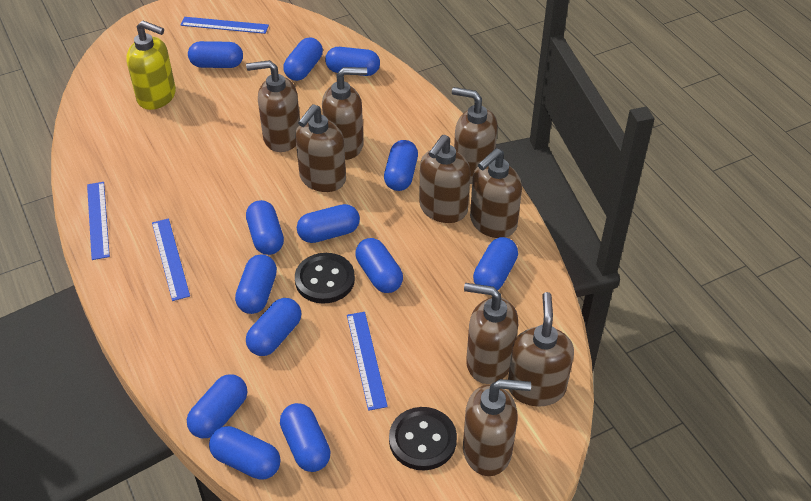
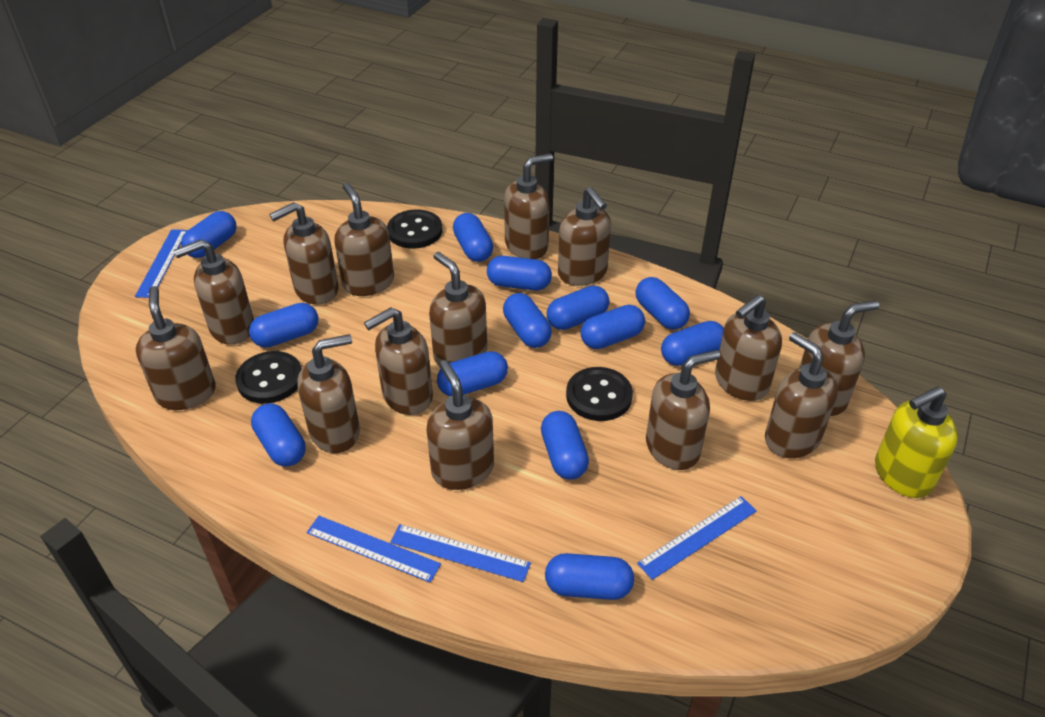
black button: [295,253,355,304] [389,407,457,470] = 2 -> [235,351,302,404] [387,209,443,249] [566,367,633,421] = 3
brown soap dispenser: [246,60,300,152] [295,104,346,192] [322,67,367,160] [419,135,471,223] [452,87,498,184] [463,379,531,476] [464,283,518,384] [470,148,522,238] [508,292,574,406] = 9 -> [136,286,216,410] [174,239,254,345] [269,202,339,305] [297,334,360,453] [334,183,394,296] [364,307,433,415] [426,360,494,490] [429,252,487,365] [504,154,553,259] [558,187,611,286] [646,350,720,470] [715,295,782,401] [765,332,838,458] [799,300,879,416] = 14

